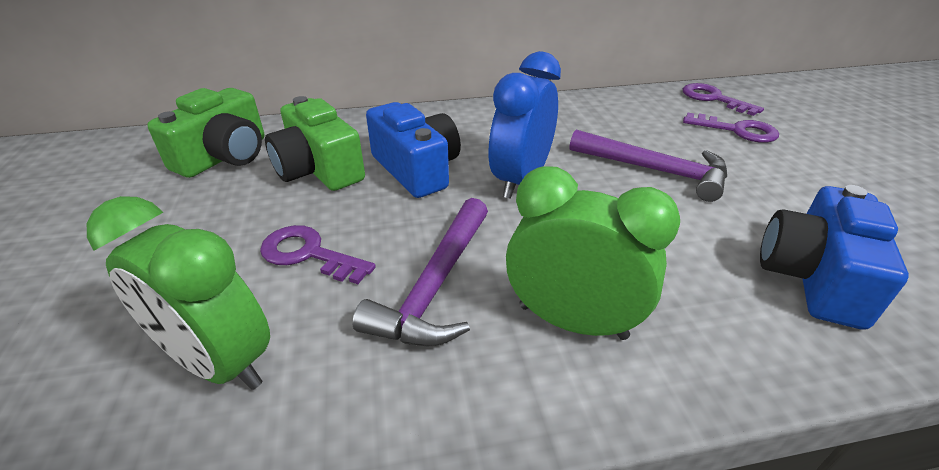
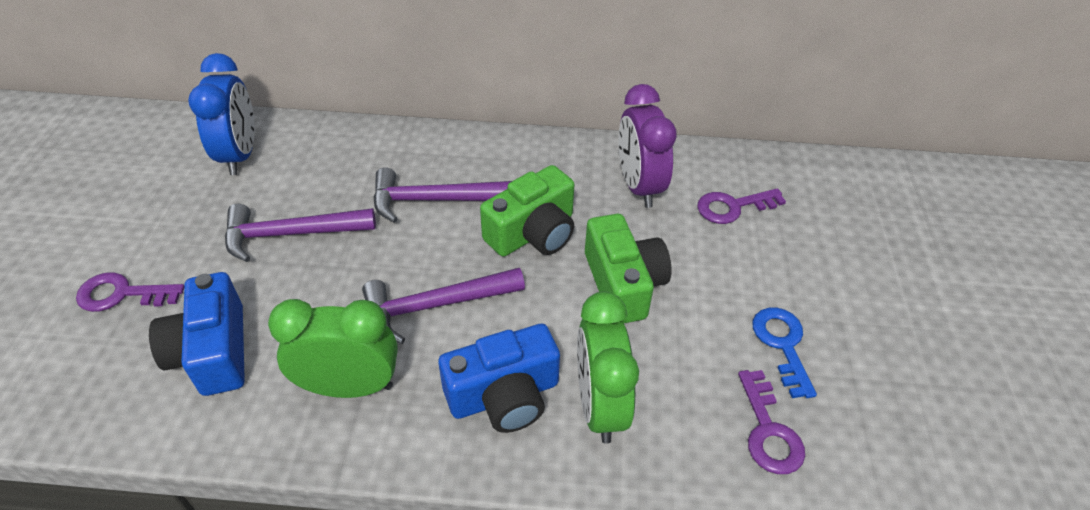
blue key: none = 0 -> [752,308,817,398] = 1
purple clock: none = 0 -> [618,84,677,208] = 1
purple hammer: [352,198,488,346] [570,129,727,202] = 2 -> [225,204,376,262] [362,268,525,344] [373,167,512,223] = 3

